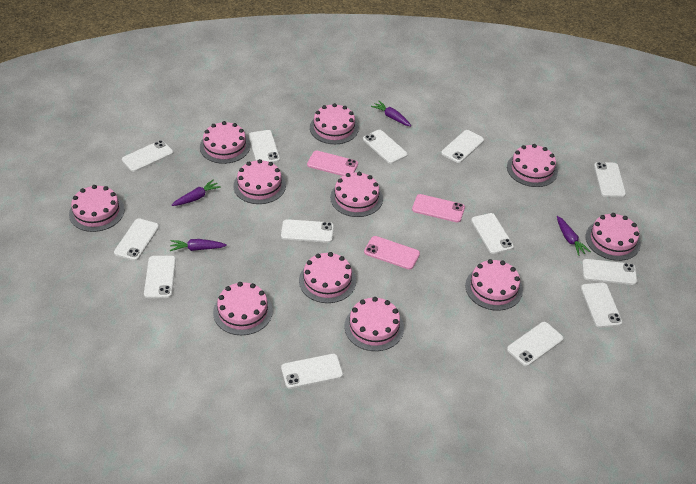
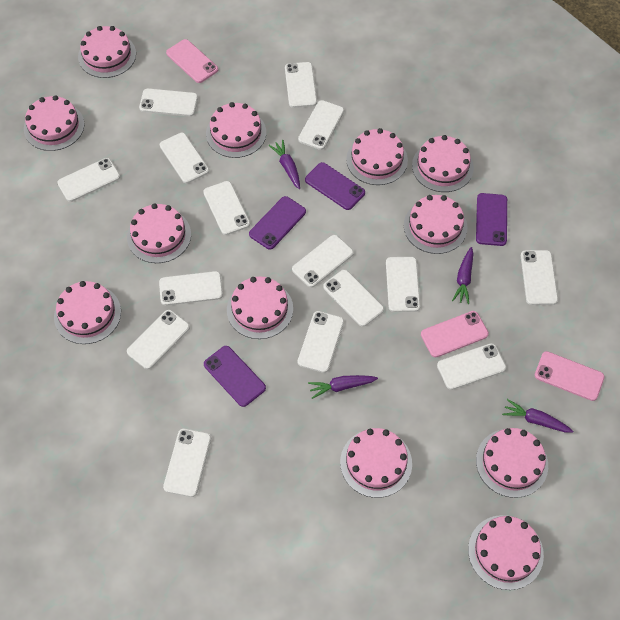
pink cake: [69,185,124,232] [200,121,250,164] [213,282,273,335] [233,159,286,204] [299,252,356,303] [310,103,359,144] [330,172,383,217] [344,297,404,351] [465,259,523,311] [507,144,558,187] [586,213,641,261] = 11 -> [24,95,84,151] [54,281,121,344] [78,26,136,78] [127,203,191,263] [206,102,266,158] [227,276,293,339] [340,428,412,498] [346,128,408,185] [404,195,467,254] [412,135,474,192] [468,515,544,590] [476,428,548,498] = 12
purple phone: none = 0 -> [204,346,266,407] [249,196,306,250] [305,162,365,210] [476,193,507,246] = 4
white phone: [114,219,159,261] [122,140,173,172] [144,256,176,298] [249,130,280,163] [281,219,334,243] [281,354,343,389] [363,130,408,164] [441,130,484,163] [471,213,514,254] [507,322,563,366] [581,283,623,328] [582,259,637,285] [594,162,626,197] = 13 -> [57,158,120,202] [127,310,190,369] [139,88,198,116] [159,271,223,306] [160,133,209,183] [163,429,211,497] [203,181,250,235] [285,62,317,108] [292,235,354,288] [298,100,344,150] [298,311,344,373] [323,270,384,327] [386,257,420,312] [437,343,506,390] [521,250,558,305] = 15

